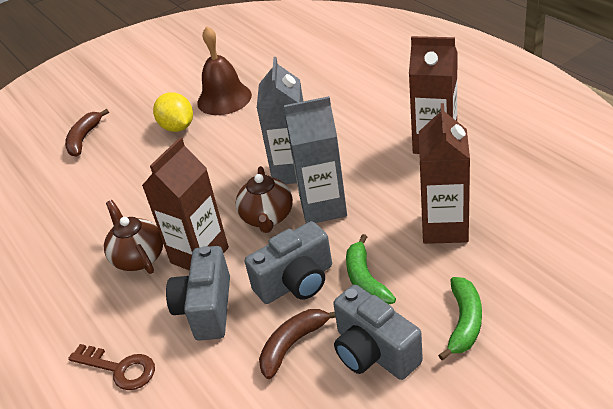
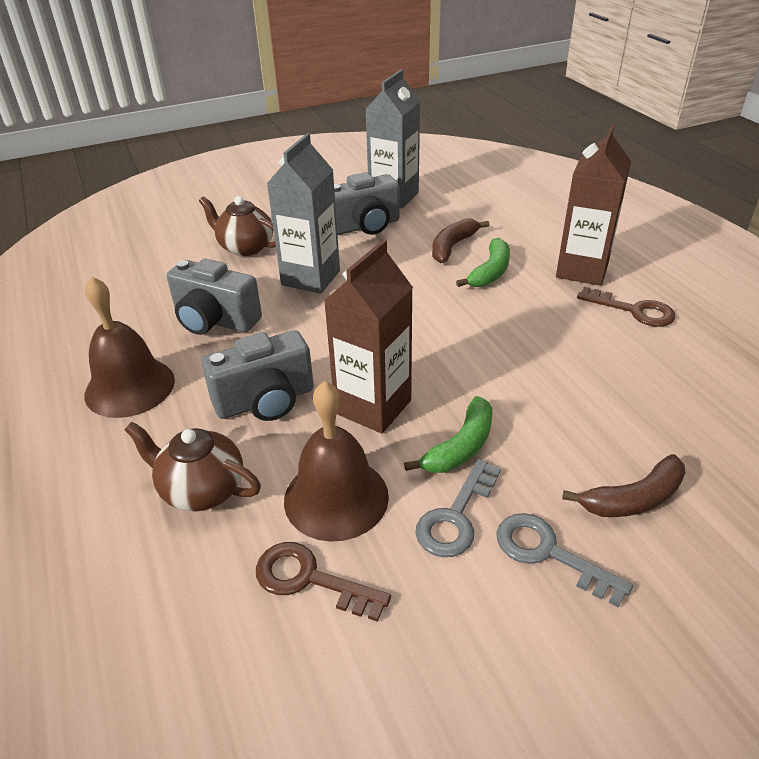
brown bell: [197,26,252,115] = 1 -> [85,276,175,418] [284,381,389,542] = 2
brown carton: [142,137,229,271] [409,36,458,154] [419,103,470,244] = 3 -> [324,240,413,433] [556,125,631,286] = 2
brown key: [68,344,155,390] = 1 -> [256,542,391,622] [577,287,675,327] = 2
grey key: none = 0 -> [415,459,501,557] [497,513,633,608] = 2
yellow lemon: [153,92,193,132] = 1 -> none = 0

